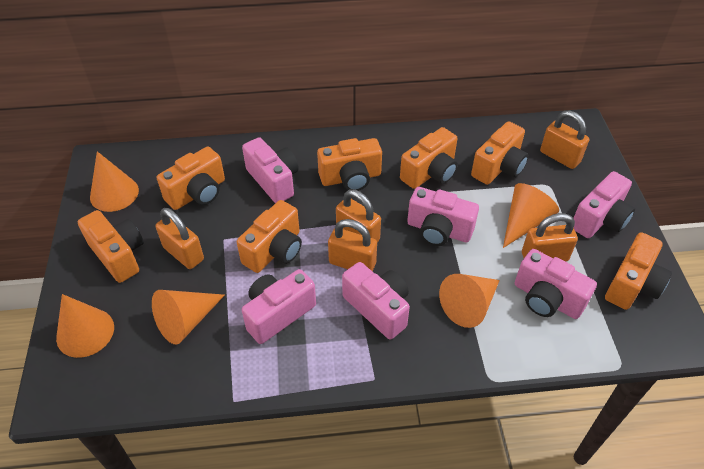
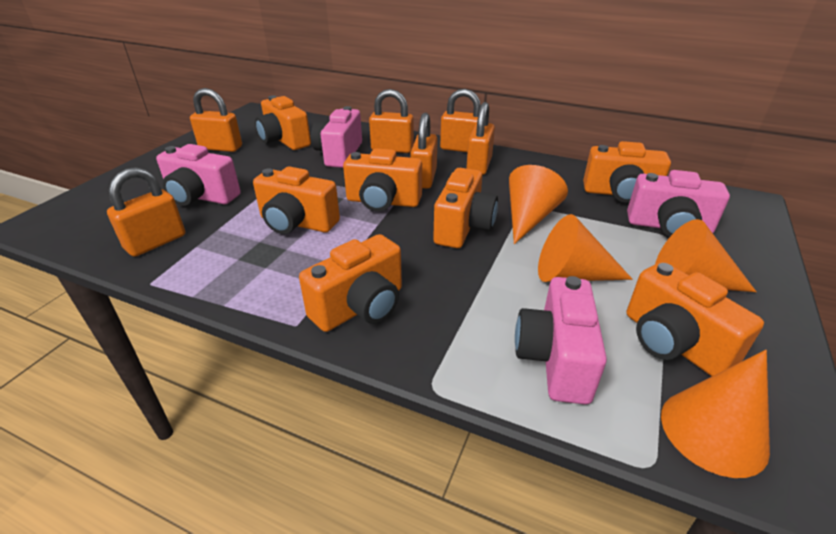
orange cone: [56,294,114,358] [90,151,139,212] [152,290,225,345] [439,274,500,328] [503,183,559,248] = 5 -> [509,165,568,244] [538,214,633,282] [655,219,756,292] [661,350,770,478] = 4
orange padlock: [156,208,204,269] [328,219,377,271] [336,190,381,242] [522,213,578,262] [540,111,589,169] = 5 -> [107,167,185,257] [190,88,242,152] [369,89,414,153] [410,113,438,189] [440,89,481,152] [466,102,495,175] = 6
pink camera: [242,137,299,203] [242,269,316,344] [342,262,410,340] [407,187,479,246] [515,249,597,319] [573,171,635,238] = 6 -> [156,144,241,206] [311,106,362,168] [515,276,607,404] [627,170,730,237] = 4

